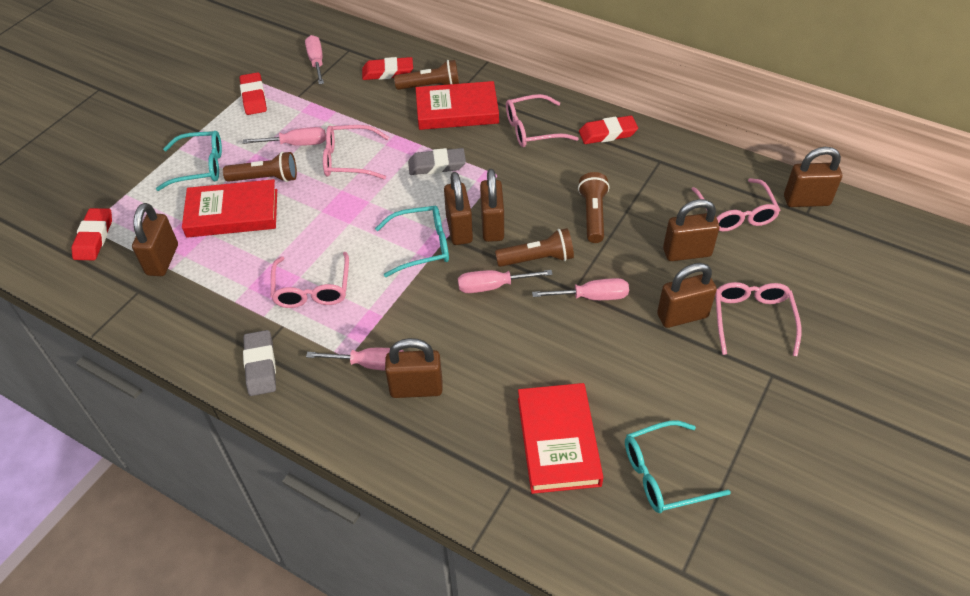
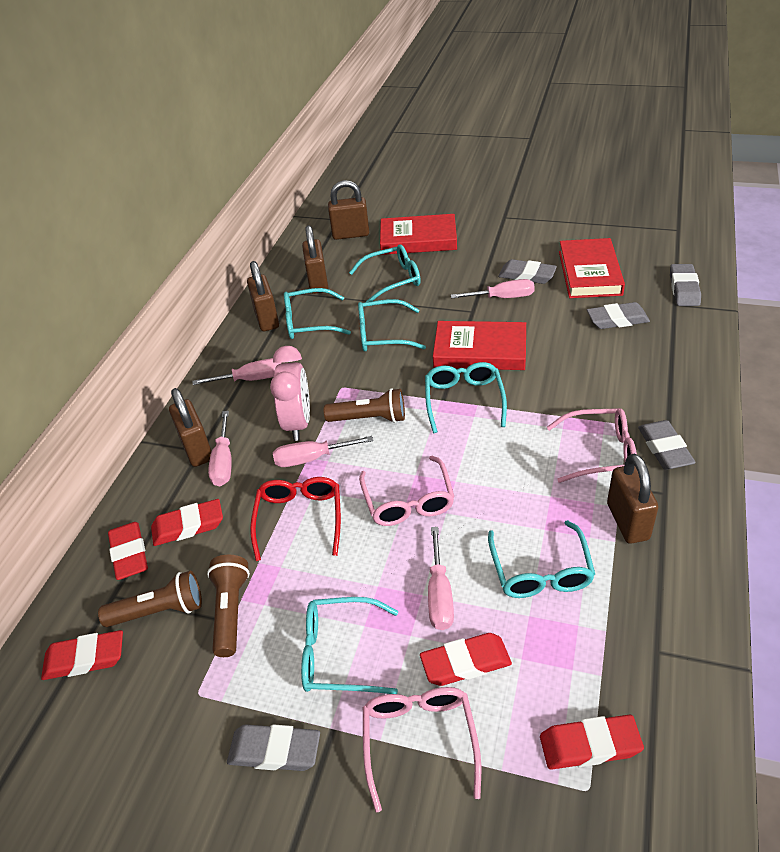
brown flashlight: [223,152,297,182] [394,60,459,90] [495,228,574,267] [578,172,610,243] = 4 -> [98,571,202,627] [207,555,250,657] [324,388,405,423] = 3
brown padlock: [132,203,178,276] [385,338,443,398] [444,172,473,245] [480,169,504,242] [657,263,717,328] [663,199,720,261] [784,147,842,207] = 7 -> [169,388,212,467] [247,261,279,331] [302,225,328,294] [328,180,369,240] [607,454,659,544] = 5
grey eraser: [243,330,276,396] [408,148,466,175] = 2 -> [227,724,320,771] [498,259,557,284] [587,302,650,329] [638,420,696,470] [670,264,701,306] = 5
pink clock: none = 0 -> [270,346,310,441] = 1
pink glasses: [271,252,349,308] [323,125,389,179] [506,94,579,147] [691,178,780,231] [715,282,801,356] = 5 -> [359,456,455,526] [363,687,481,812] [547,408,637,483] = 3
red eraser: [72,208,112,260] [240,72,267,115] [362,57,413,80] [579,115,638,144] = 4 -> [41,630,123,680] [108,522,148,580] [151,499,223,546] [420,633,512,686] [540,715,644,770] = 5
red glasses: none = 0 -> [250,477,341,561] = 1
turquoise glasses: [156,131,222,191] [375,206,449,277] [625,421,731,513] = 3 -> [284,288,351,339] [301,597,398,694] [349,244,421,302] [358,299,426,351] [425,362,507,433] [488,520,595,598] = 6

